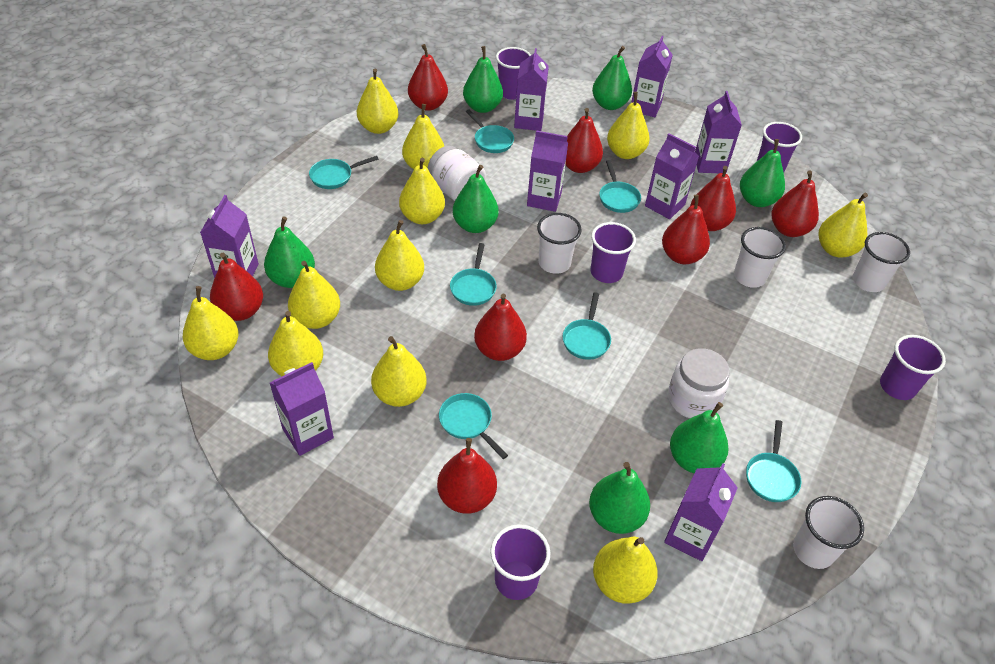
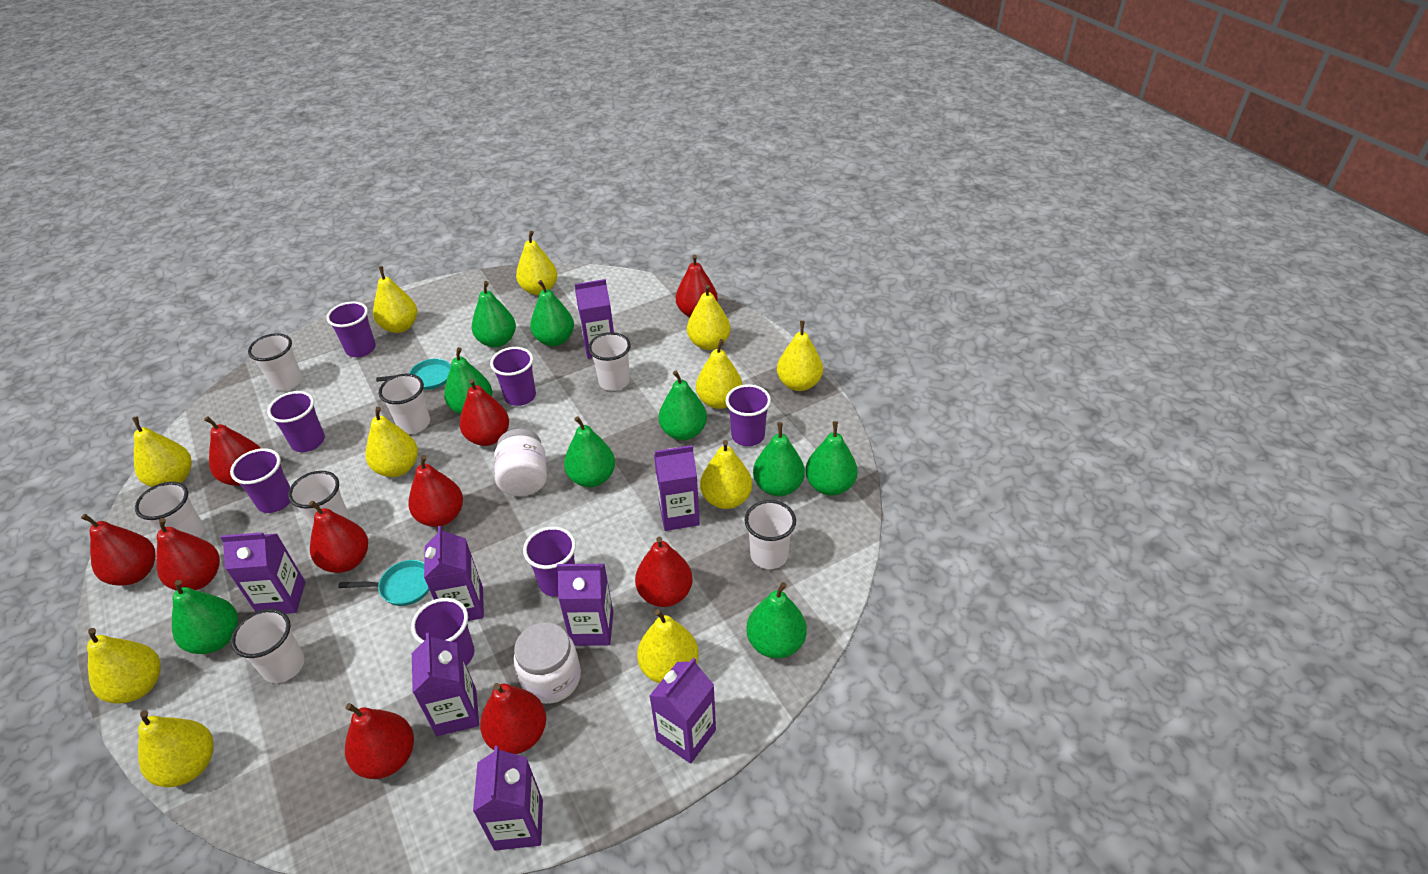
green pear: [264,216,315,288] [453,165,499,233] [463,46,503,113] [589,462,650,534] [592,46,632,110] [670,402,729,473] [740,139,785,207] = 7 -> [172,580,238,654] [444,347,492,414] [471,281,516,348] [530,280,574,346] [564,416,615,487] [658,371,707,441] [746,582,807,658] [753,422,805,496] [805,421,858,496] = 9
purple cup: [490,524,550,600] [496,47,531,100] [590,222,636,283] [757,122,802,172] [880,335,946,400] = 5 -> [230,448,290,513] [267,391,325,452] [326,301,376,357] [411,598,474,665] [490,347,536,406] [523,526,576,597] [726,384,771,446] = 7
red pear: [210,253,263,321] [408,44,448,111] [437,438,497,514] [474,293,527,361] [565,108,603,173] [662,194,710,264] [690,166,736,231] [772,171,819,237] = 8 -> [81,514,156,586] [156,518,220,590] [204,416,261,486] [309,501,368,573] [345,703,414,779] [408,455,463,527] [460,379,509,446] [480,683,546,754] [635,537,693,607] [676,255,718,317] = 10
turquoise pan: [309,156,379,189] [439,393,508,459] [450,243,497,306] [466,109,514,153] [563,292,611,360] [599,160,641,213] [746,420,801,502] = 7 -> [338,560,429,606] [376,358,451,390] = 2
white cup: [537,213,582,274] [734,227,786,288] [793,496,864,569] [853,232,910,292] = 4 -> [135,482,205,538] [231,609,305,683] [248,333,302,391] [288,471,350,528] [379,374,430,434] [588,332,631,391] [745,500,796,569] = 7

